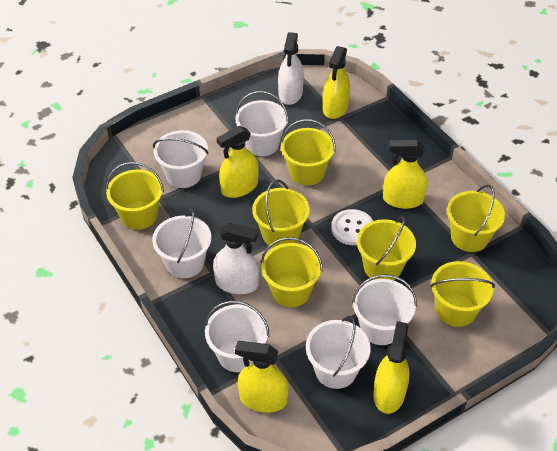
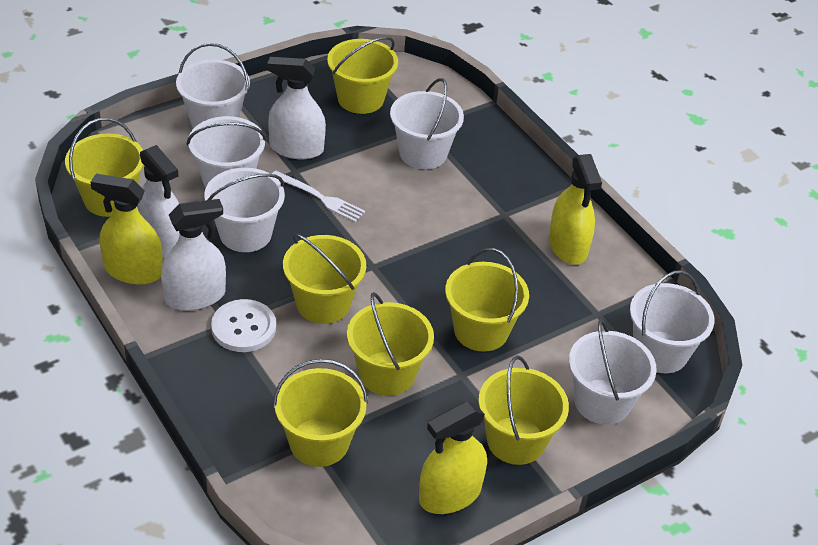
white fork: none = 0 -> [272,171,365,222] = 1
white spray bottle: [213,223,259,294] [278,32,304,105] = 2 -> [137,145,180,258] [161,199,226,311] [267,57,326,159] = 3
yellow spray bottle: [217,126,259,198] [235,341,289,412] [323,46,350,119] [373,321,409,414] [383,140,428,209] = 5 -> [90,174,163,284] [419,401,487,514] [549,154,602,264] = 3

